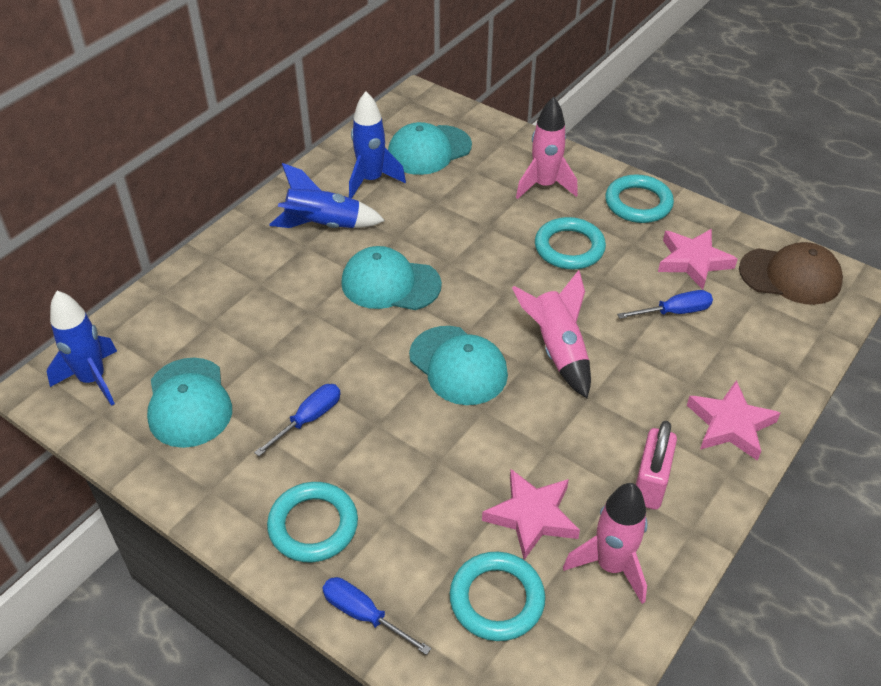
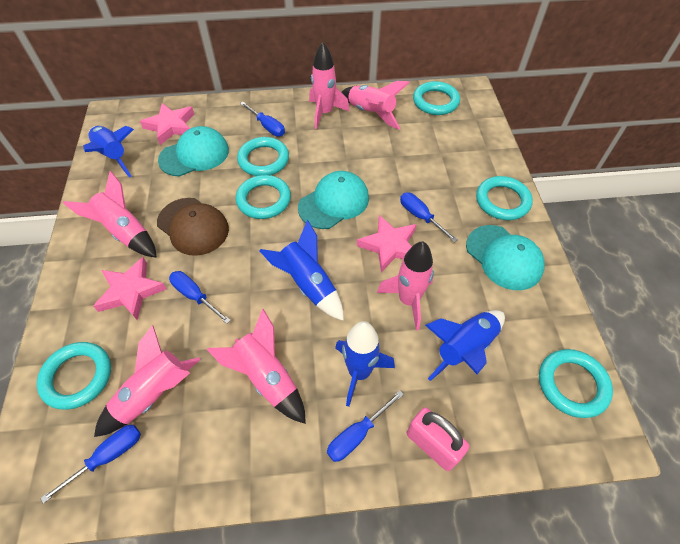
blue rocket: [47,291,117,406] [269,163,385,228] [349,91,406,199] = 3 -> [83,126,134,178] [259,220,344,321] [335,321,395,407] [425,310,505,381] = 4
blue screwdriver: [254,384,340,456] [322,577,431,655] [617,290,713,319] = 3 -> [40,425,141,504] [169,271,231,324] [240,102,285,136] [327,390,404,462] [400,192,458,242] = 5
pink rocket: [512,270,591,398] [516,97,578,199] [563,483,648,604] = 3 -> [63,171,157,258] [94,325,201,437] [207,309,306,424] [309,42,350,129] [342,81,410,130] [377,241,434,330] = 6
turquoise cap: [147,358,232,448] [341,246,442,310] [388,122,472,175] [409,326,508,405] = 4 -> [158,126,229,177] [298,171,369,229] [466,225,545,290] = 3
turquoise ring: [267,482,358,562] [450,552,545,641] [535,217,606,269] [605,174,674,223] = 4 -> [37,342,111,410] [236,175,291,219] [237,137,289,176] [413,81,460,115] [476,176,533,220] [539,349,613,418] = 6

